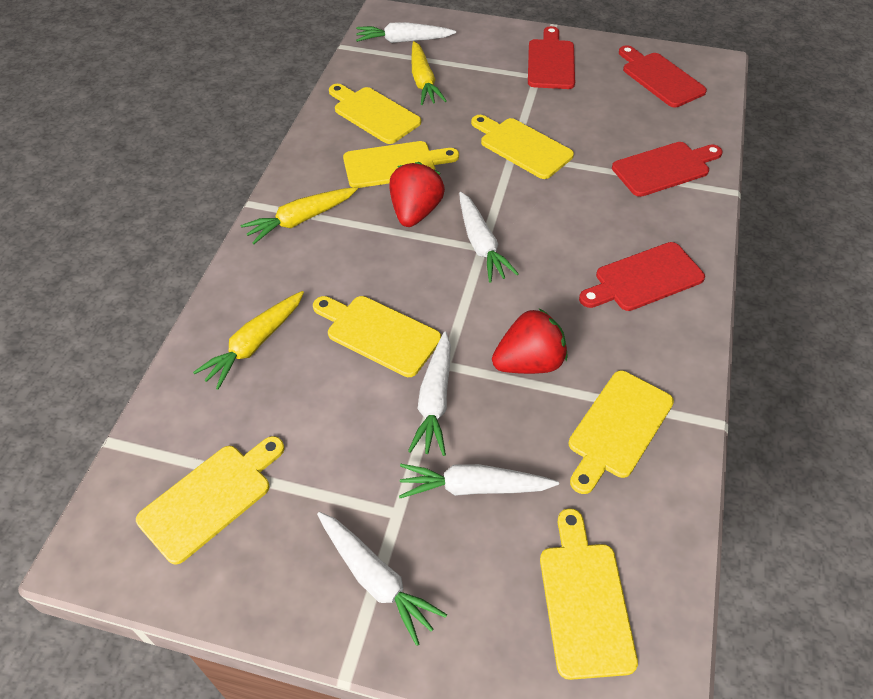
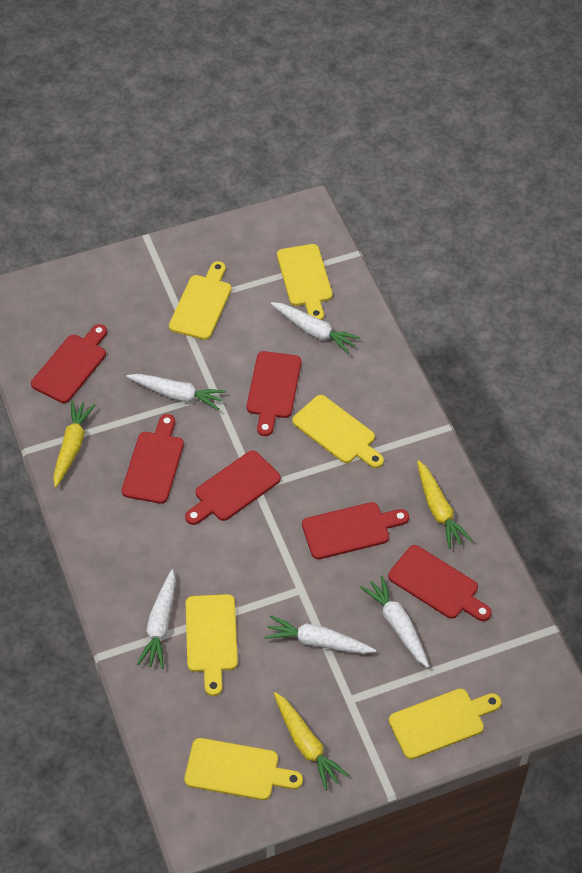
red cutting board: [528,26,575,89] [579,242,705,311] [612,142,723,197] [619,45,707,107] = 4 -> [31,324,107,403] [122,414,184,504] [185,450,281,525] [247,351,301,436] [302,502,409,559] [388,545,492,621] = 6
red strawberry: [389,162,445,227] [492,309,567,374] = 2 -> none = 0
yellow cutting board: [136,436,284,565] [313,296,441,377] [329,84,421,144] [343,141,459,188] [471,115,574,179] [540,508,638,680] [568,371,674,494] = 7 -> [169,261,232,340] [184,738,303,800] [186,594,238,696] [277,244,333,320] [292,395,384,468] [389,688,502,759] = 6

